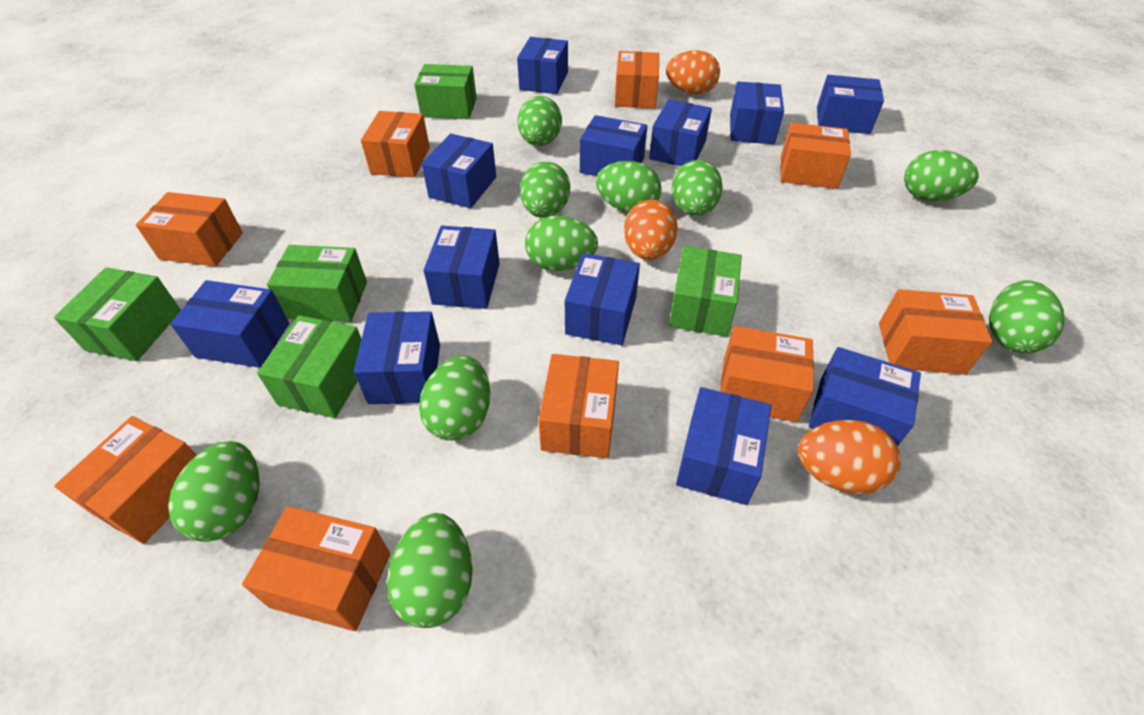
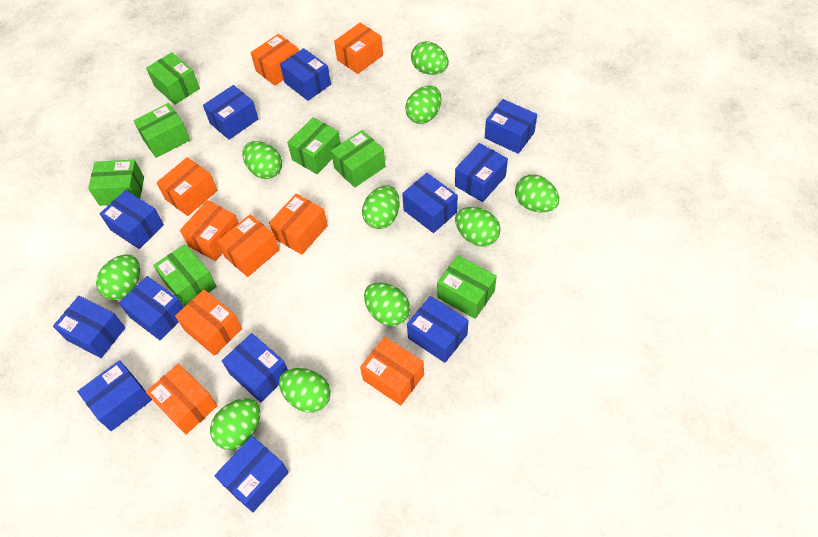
green box: [54,267,181,361] [257,315,361,418] [267,245,367,322] [414,64,477,119] [669,246,742,337] = 5 -> [88,160,144,206] [133,103,190,158] [146,52,200,105] [153,244,217,307] [287,117,341,174] [331,130,386,188] [437,255,497,319] = 7
orange egg: [624,200,678,260] [666,50,720,95] [798,420,900,494] = 3 -> none = 0

